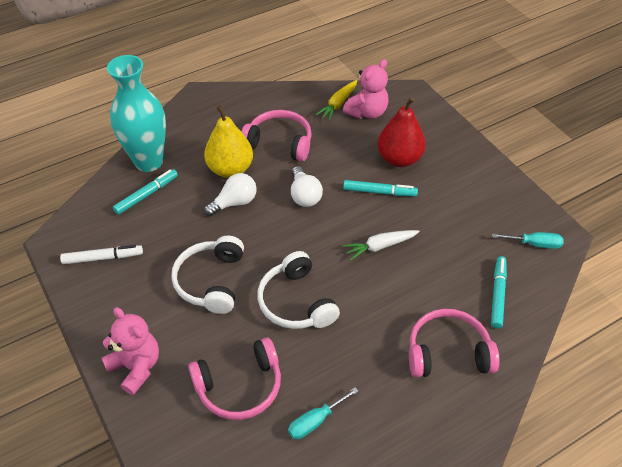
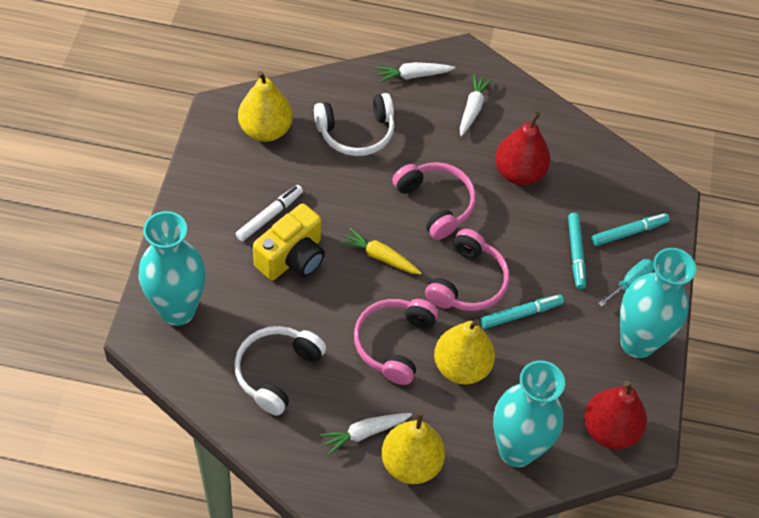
pink teddy bear: [102,307,159,395] [343,59,389,119] = 2 -> none = 0
red pear: [377,97,426,167] = 1 -> [495,111,550,185] [584,380,647,449] = 2
turquoise screwdriver: [288,387,358,439] [492,232,564,249] = 2 -> [598,259,654,307] = 1
turquoise vase: [107,55,166,172] = 1 -> [139,211,205,326] [493,360,565,467] [620,248,696,358] = 3
white carrot: [343,230,420,261] = 1 -> [320,413,412,455] [376,62,455,83] [460,74,493,136] = 3
white light bulb: [204,173,257,216] [291,166,323,207] = 2 -> none = 0
yellow camera: none = 0 -> [253,203,325,280] = 1
yellow pear: [204,105,253,178] = 1 -> [238,71,293,142] [381,411,445,484] [434,319,495,384] = 3

